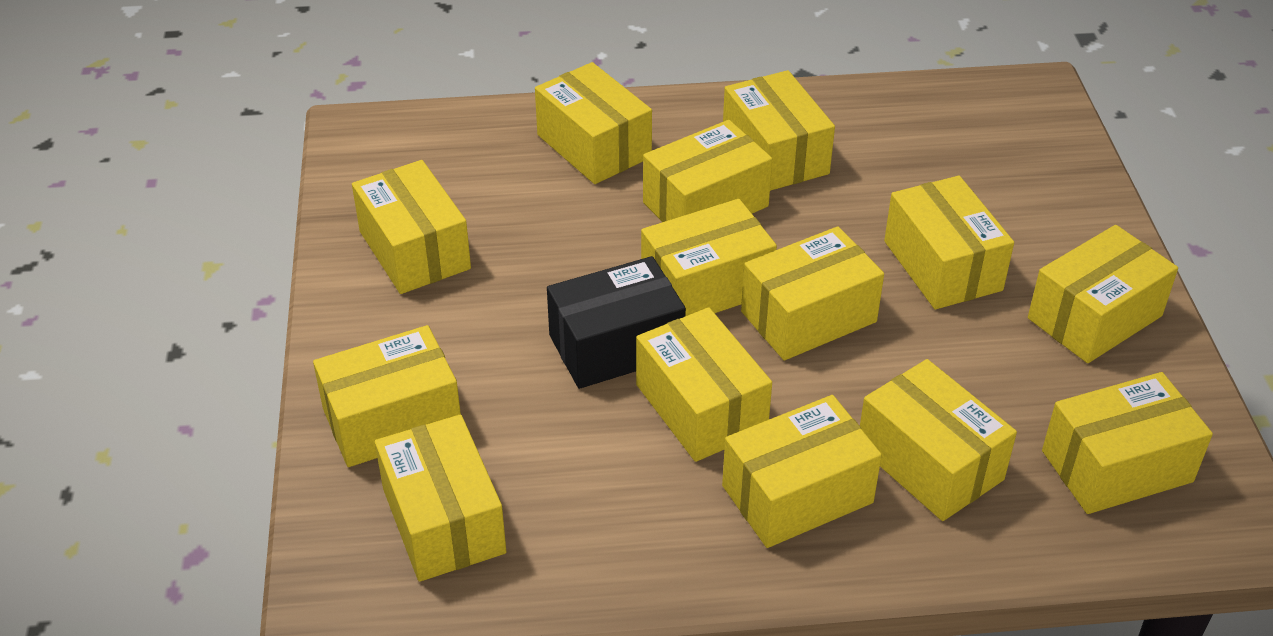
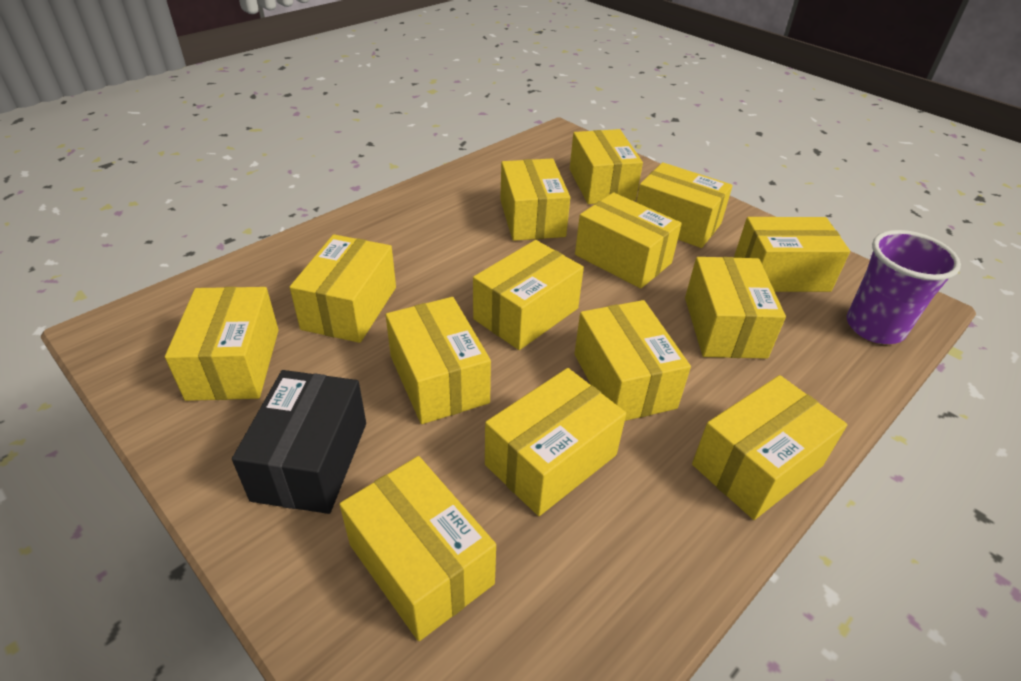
purple cup: none = 0 -> [847,230,961,344] = 1

